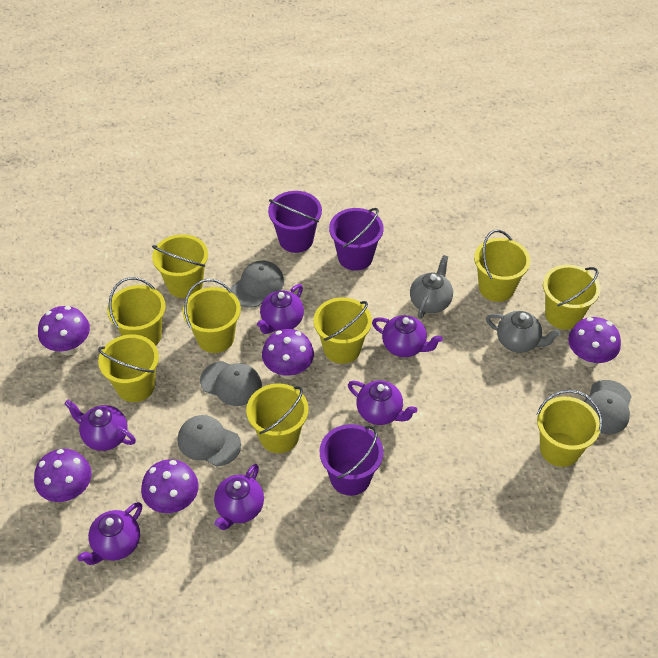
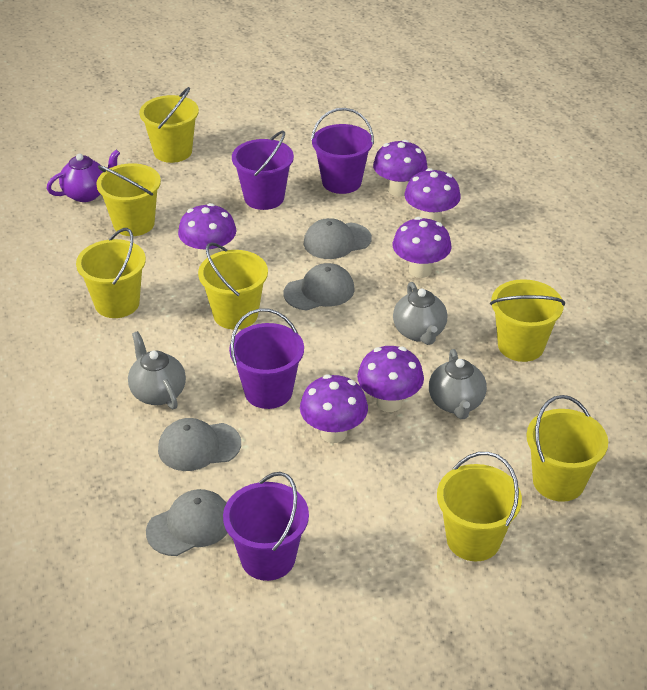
grey teapot: [410,255,453,318] [486,311,561,353] = 2 -> [128,331,186,409] [393,282,447,345] [429,349,487,419] = 3
purple bucket: [268,191,322,253] [320,424,383,496] [329,208,384,271] = 3 -> [223,472,309,581] [229,308,304,409] [232,131,294,210] [311,108,374,194] = 4
purple mushroom: [34,449,92,502] [38,306,90,356] [141,459,199,513] [262,329,314,379] [568,317,621,367] = 5 -> [178,203,236,262] [300,375,368,443] [357,346,424,412] [373,140,428,197] [393,217,451,278] [405,168,461,223] = 6
purple teapot: [64,400,136,451] [78,502,142,565] [214,464,264,530] [257,284,304,334] [348,380,417,425] [372,315,443,357] = 6 -> [47,150,120,202] = 1
yellow bucket: [98,334,159,402] [107,277,166,346] [152,234,208,298] [183,279,241,353] [246,383,309,453] [314,297,372,364] [474,230,530,302] [537,390,602,467] [543,264,600,330] = 9 -> [76,228,146,318] [96,163,161,236] [139,87,199,163] [198,242,268,330] [437,452,522,561] [490,279,565,362] [526,395,608,502] = 7

